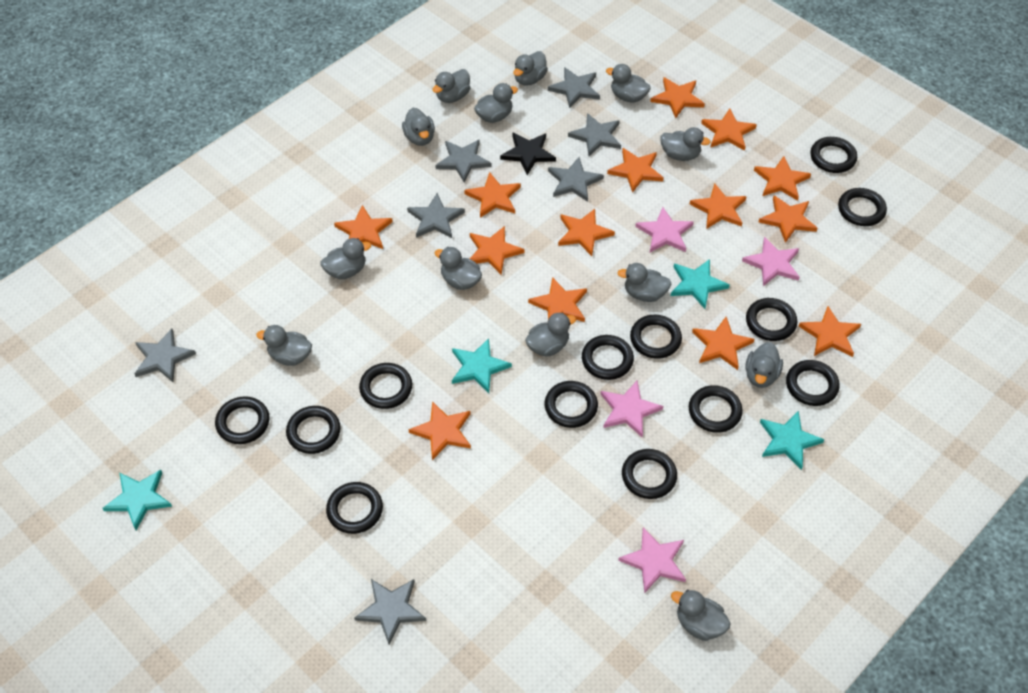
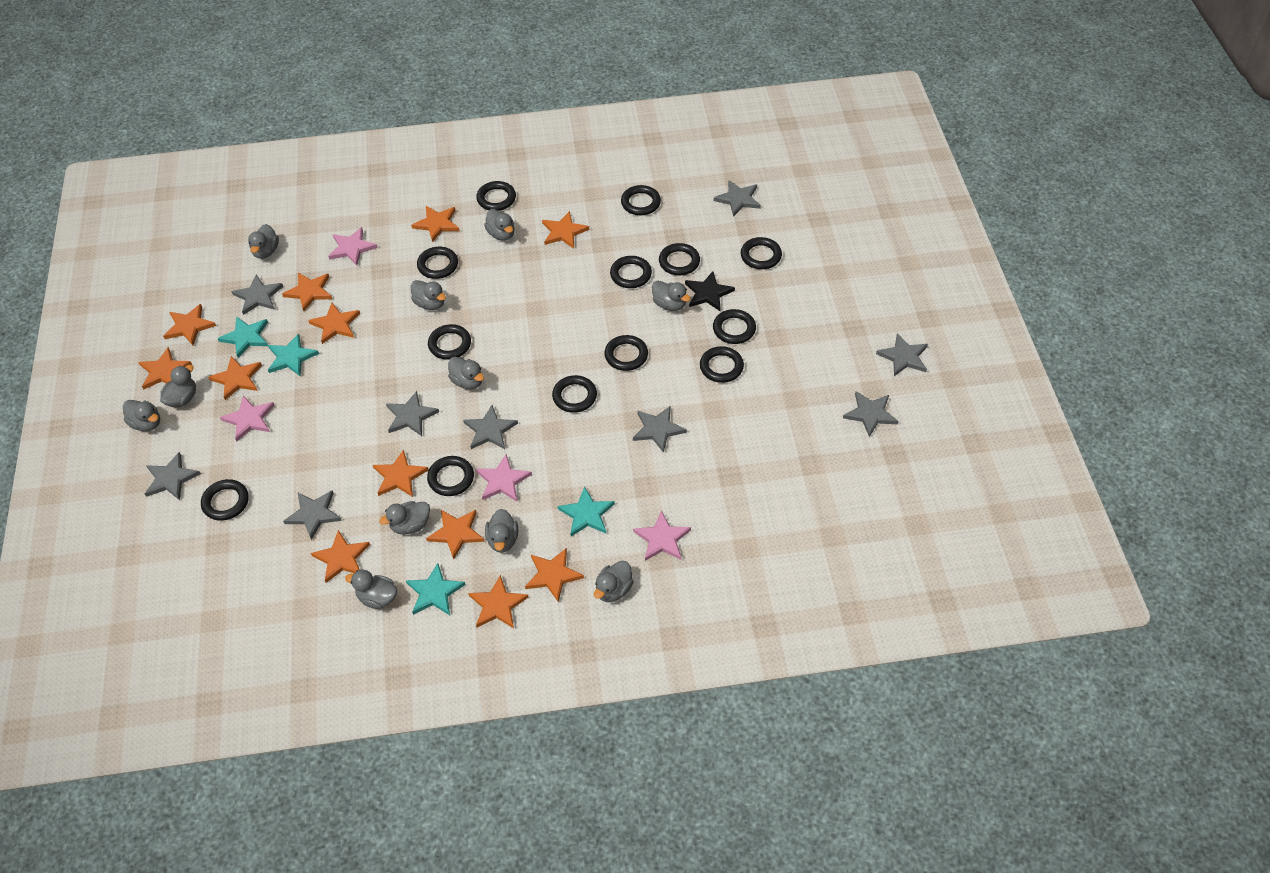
grey duck: [256,325,312,366] [320,238,371,279] [402,108,435,146] [432,69,470,103] [435,247,482,290] [474,83,518,123] [513,51,548,85] [525,312,576,357] [606,64,651,103] [617,263,671,302] [660,127,711,161] [671,590,730,641] [745,342,783,388] = 13 -> [123,400,160,431] [160,365,196,408] [248,224,279,259] [345,570,397,609] [379,501,430,535] [411,280,446,310] [448,357,484,389] [484,209,515,241] [485,509,518,553] [594,561,634,602] [652,281,691,311] = 11
grey star: [134,329,196,382] [354,579,426,645] [407,193,465,238] [435,140,492,183] [548,67,600,108] [548,157,604,202] [568,113,621,156] = 7 -> [145,452,201,500] [231,275,283,315] [283,490,342,540] [386,391,439,436] [463,405,518,449] [633,406,687,453] [714,180,761,217] [843,391,899,437] [876,333,928,376] = 9
orange star: [334,205,393,249] [408,401,471,460] [464,172,521,218] [470,226,524,275] [528,277,587,322] [558,209,615,256] [607,148,664,193] [650,77,705,118] [690,183,747,229] [692,317,754,370] [701,109,757,151] [754,156,811,201] [759,196,818,243] [799,306,861,357] = 14 -> [139,347,192,389] [163,304,216,345] [208,356,262,400] [282,273,332,311] [308,303,360,344] [311,530,370,583] [373,450,429,497] [411,206,460,242] [426,510,485,560] [469,575,529,628] [525,548,584,602] [542,211,589,249] = 12

